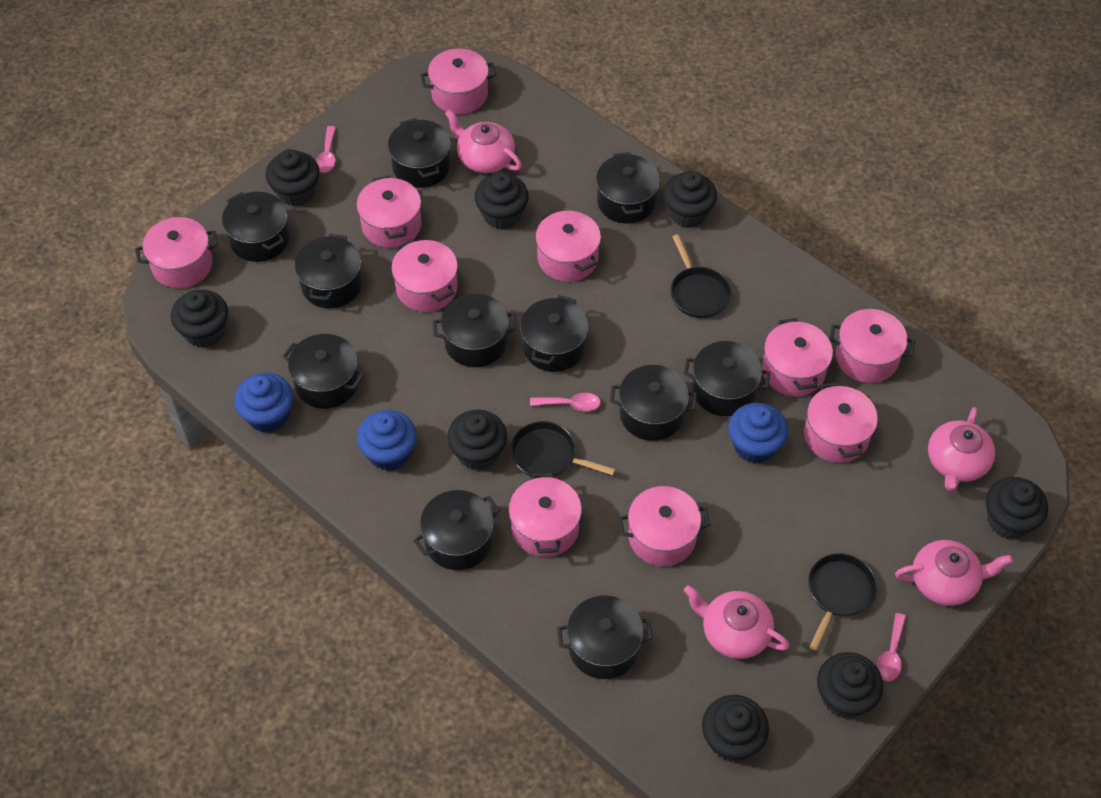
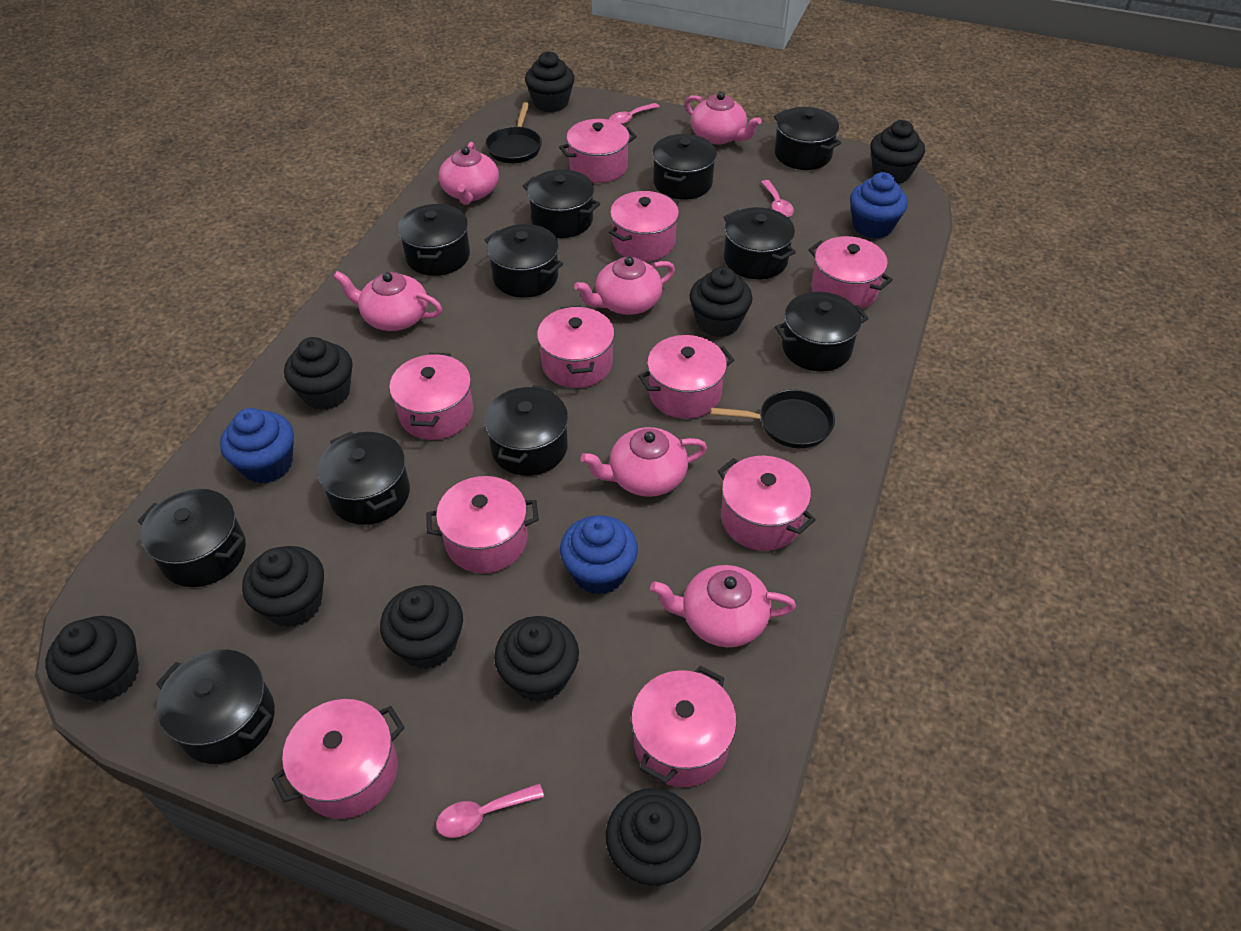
black cupcake: [171,290,228,348] [266,149,319,206] [447,410,507,470] [474,172,529,229] [663,171,717,228] [702,695,769,762] [817,652,883,718] [986,477,1048,539] = 8 -> [45,616,139,702] [242,546,324,627] [284,337,353,410] [380,585,463,669] [494,616,579,702] [525,51,575,112] [606,788,701,886] [690,267,753,337] [870,120,925,184] = 9
black pan: [511,421,615,478] [671,234,732,318] [808,553,877,651] = 3 -> [485,102,542,163] [711,390,835,448] = 2
pink teapot: [445,109,522,173] [684,585,789,659] [895,540,1013,606] [928,407,995,491] = 4 -> [333,271,442,331] [439,142,499,205] [574,256,675,315] [581,427,707,497] [650,565,796,647] [685,92,762,144] = 6

